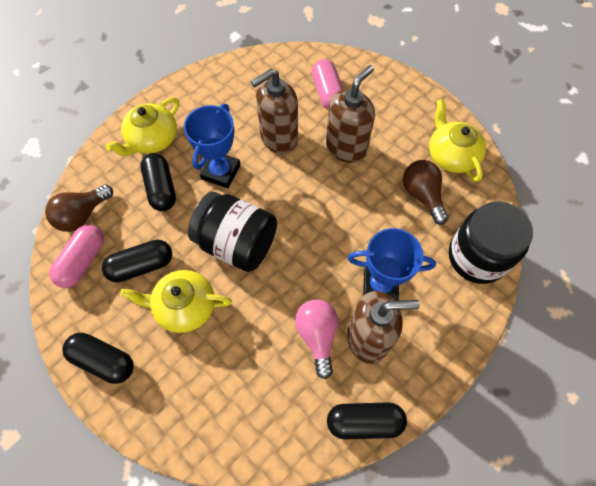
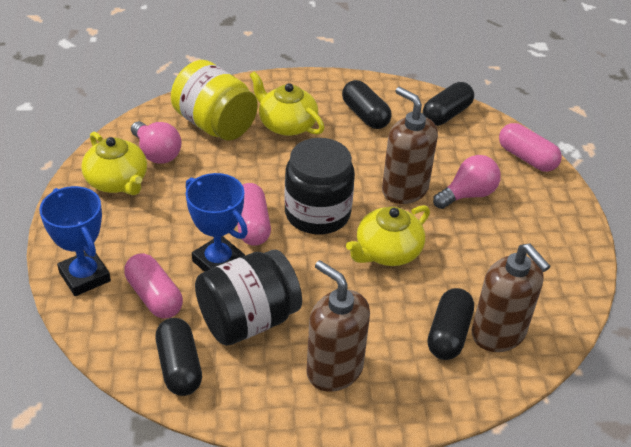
brown light bulb: [45,184,113,232] [403,160,449,225] = 2 -> none = 0
pink capsule: [49,225,104,288] [312,59,344,110] = 2 -> [124,253,183,319] [237,183,271,246] [499,123,562,172] = 3
pink light bulb: [295,300,338,379] = 1 -> [131,121,182,164] [433,155,501,209] = 2
yellow jar: none = 0 -> [171,60,258,140] = 1

